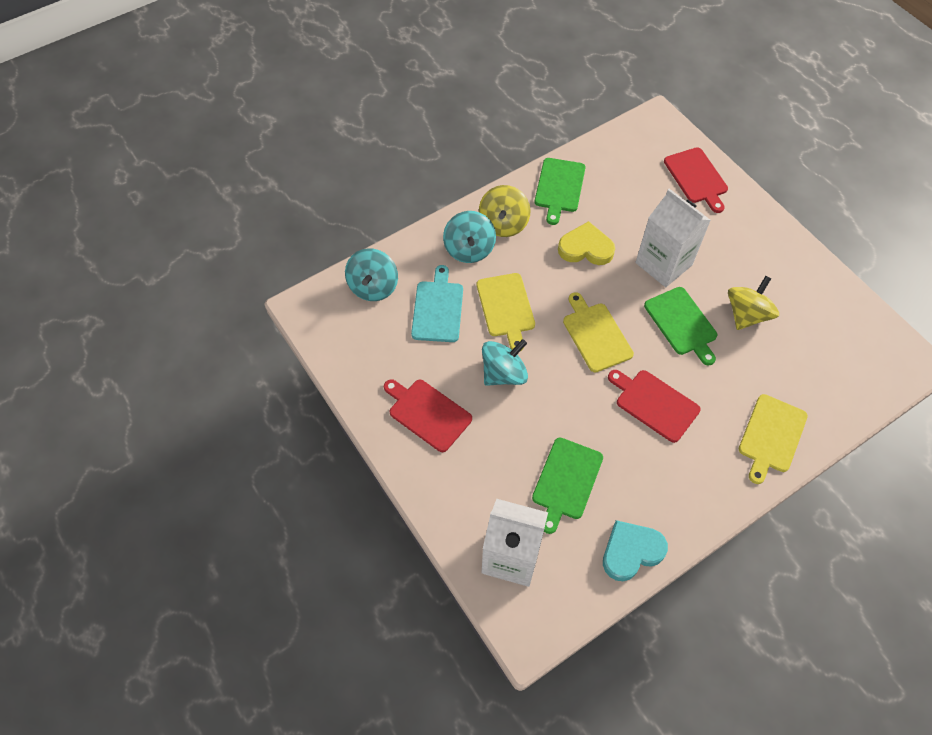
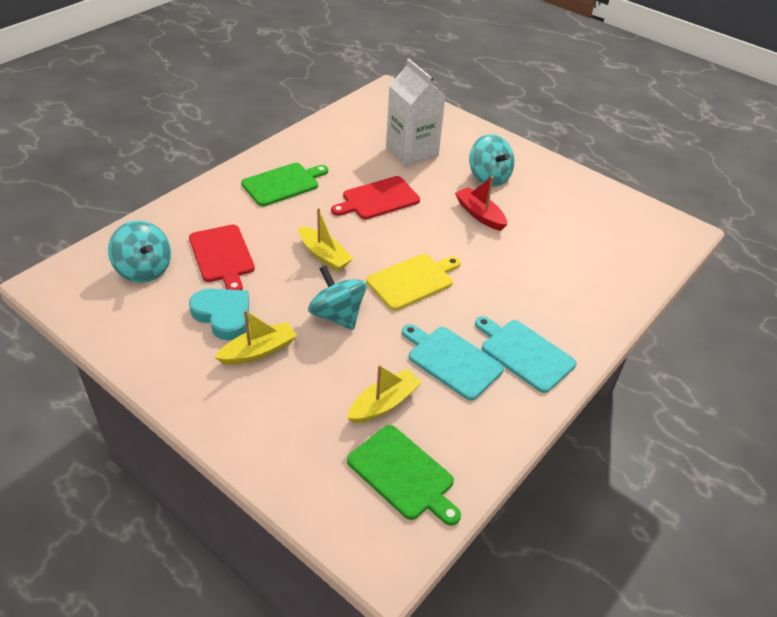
green cutting board: [532,438,603,534] [535,158,585,225] [644,287,717,366] = 3 -> [241,163,328,206] [347,425,461,526] = 2
red boat: none = 0 -> [455,176,507,231] = 1
red cutting board: [384,379,472,452] [608,370,700,443] [664,147,728,213] = 3 -> [189,225,255,290] [331,176,420,219] = 2
turquoise cutting board: [411,265,463,342] = 1 -> [402,324,504,401] [475,316,576,393] = 2
white carton: [482,499,548,587] [635,189,711,287] = 2 -> [386,59,446,166] = 1
yellow boat: none = 0 -> [214,310,297,365] [299,208,354,271] [347,365,422,423] = 3
yellow cutting board: [477,273,535,351] [563,292,634,372] [739,394,808,484] = 3 -> [366,254,461,311] = 1
yellow heart: [558,221,615,265] = 1 -> none = 0
yellow spinning top: [479,185,530,237] [728,276,779,330] = 2 -> none = 0

